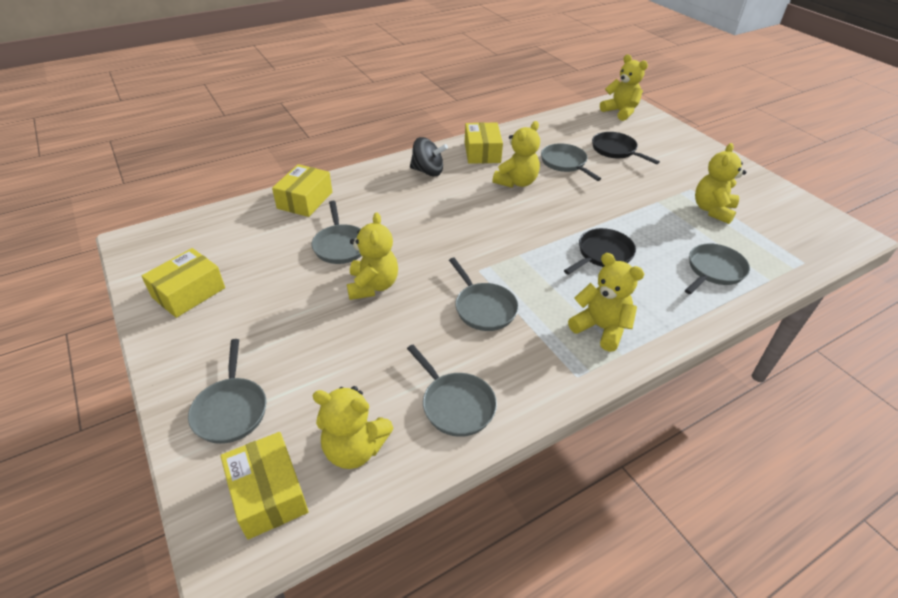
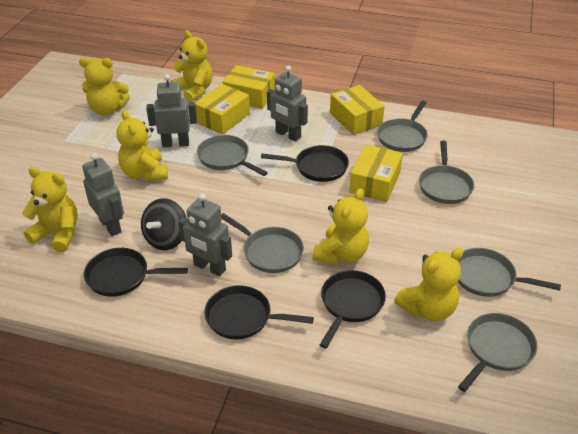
black pan: [564,228,636,275] [592,132,660,164] = 2 -> [84,248,188,297] [204,285,314,340] [261,145,349,182] [320,270,386,348] = 4
grey robot: none = 0 -> [82,153,124,236] [146,74,197,147] [178,193,232,276] [267,65,308,142] = 4

